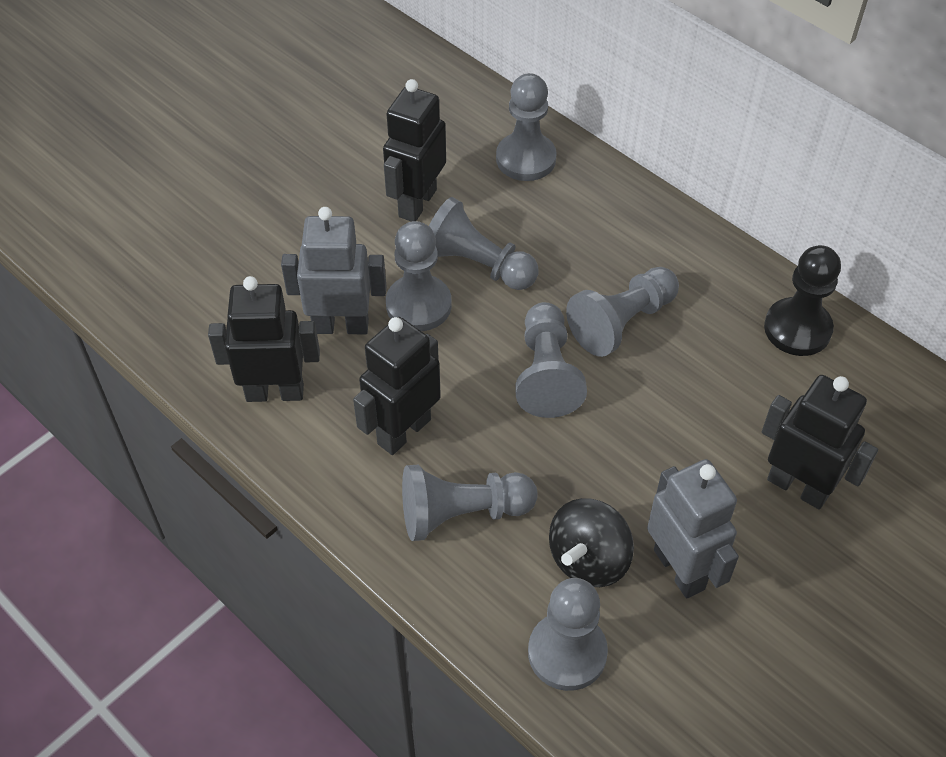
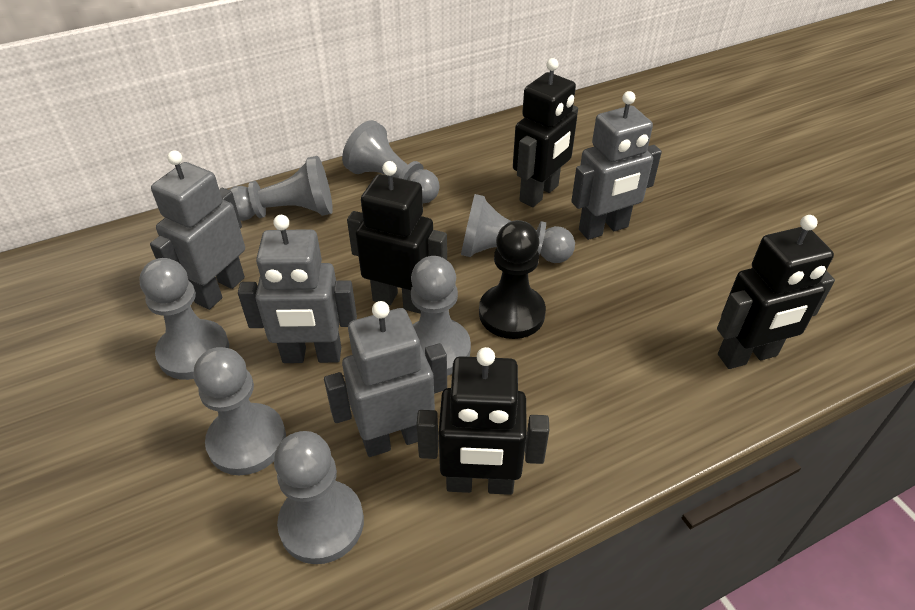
black spinning top: [549,498,634,587] = 1 -> none = 0
grey robot: [281,207,386,334] [647,459,739,598] = 2 -> [150,150,245,310] [238,215,357,363] [324,301,447,457] [571,91,662,240] = 4

